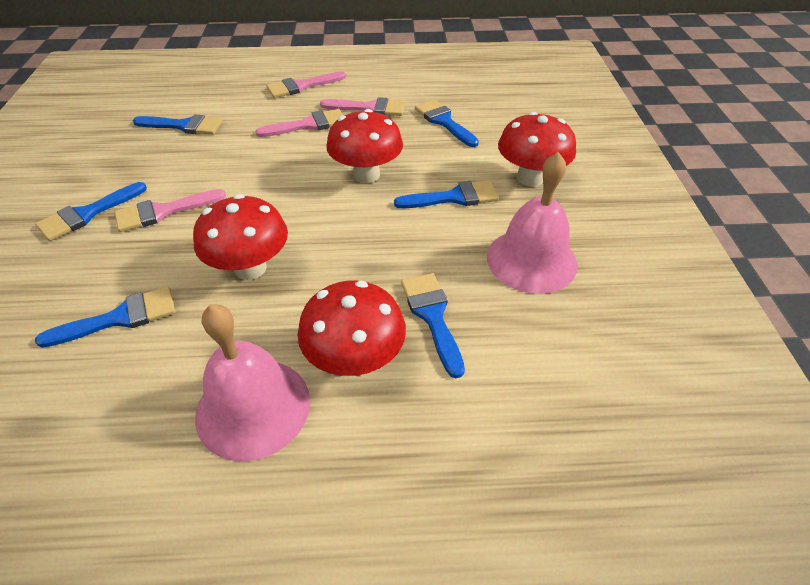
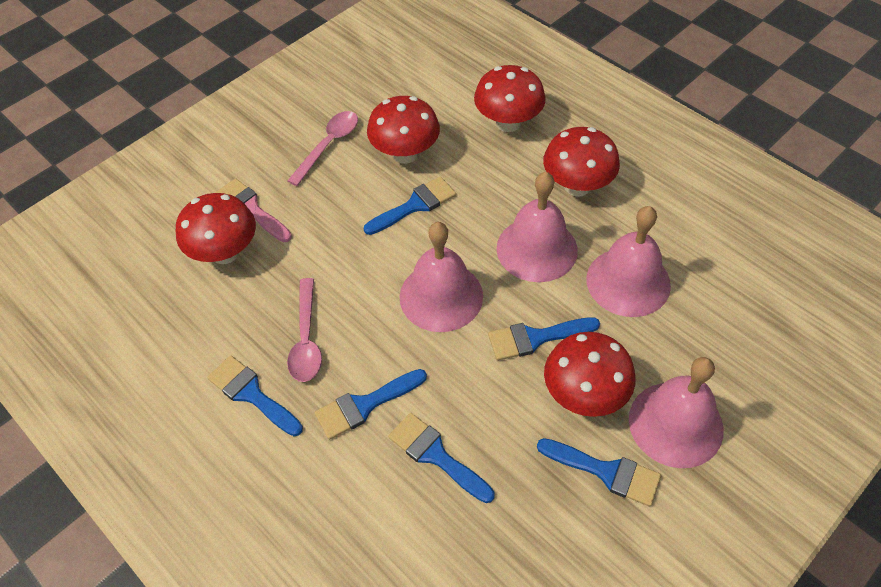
pink bell: [195,304,310,461] [487,152,578,294] = 2 -> [400,222,483,332] [497,172,578,282] [587,206,671,317] [629,357,723,468] = 4
pink brush: [115,189,226,232] [256,109,343,137] [266,71,346,98] [320,97,405,116] = 4 -> [215,178,292,242] = 1
pink spoon: none = 0 -> [287,111,358,186] [287,278,322,382] = 2
red mushroom: [193,194,288,280] [298,281,406,376] [326,109,403,183] [498,112,576,187] = 4 -> [176,193,256,264] [367,96,440,164] [474,65,546,132] [543,127,620,197] [544,332,635,417] = 5

